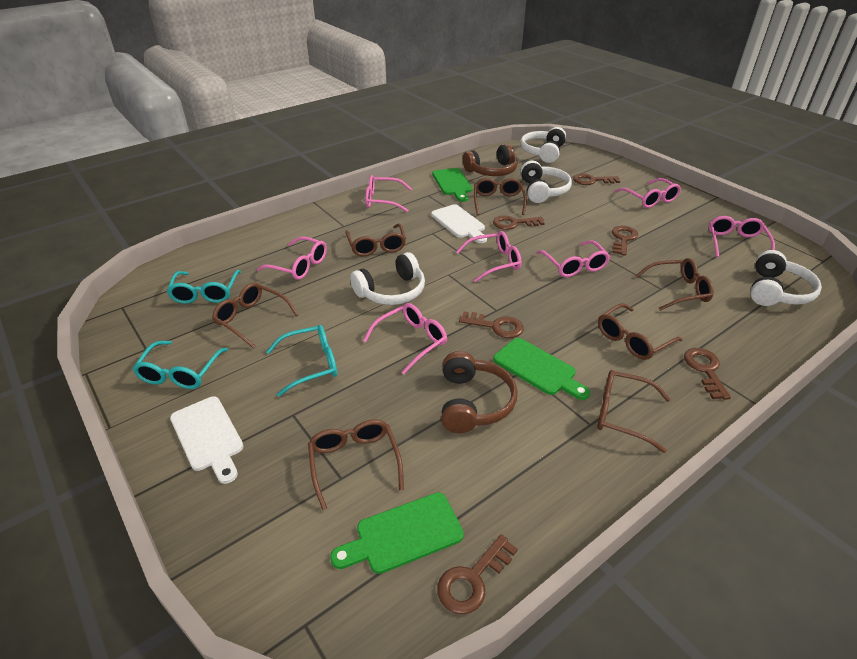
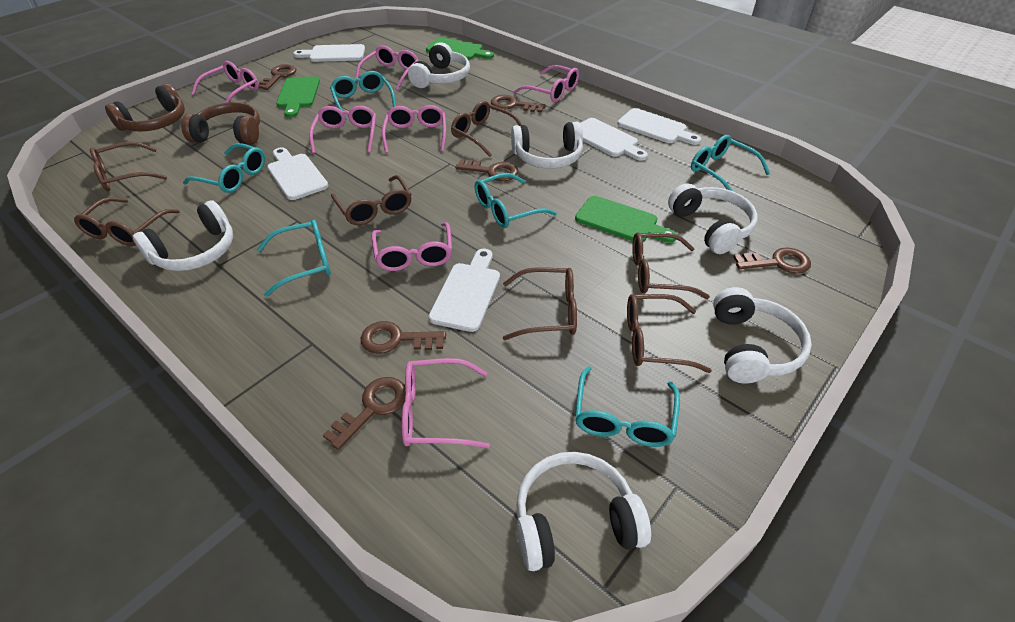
turquoise glasses: [132,341,228,389] [166,270,241,304] [266,325,337,397] = 3 -> [183,143,265,193] [257,220,331,297] [330,71,396,119] [475,173,557,228] [575,366,680,447] [691,135,770,191] = 6
white cutting board: [170,396,243,484] [431,204,487,243] = 2 -> [267,147,328,200] [293,44,365,62] [429,249,500,332] [580,118,648,161] [617,108,701,145] = 5
white headphones: [350,252,425,305] [520,127,566,163] [521,161,572,203] [750,250,822,306] = 4 -> [133,200,233,271] [408,42,470,88] [511,122,583,169] [516,452,651,571] [668,183,758,254] [713,287,812,383] = 6

